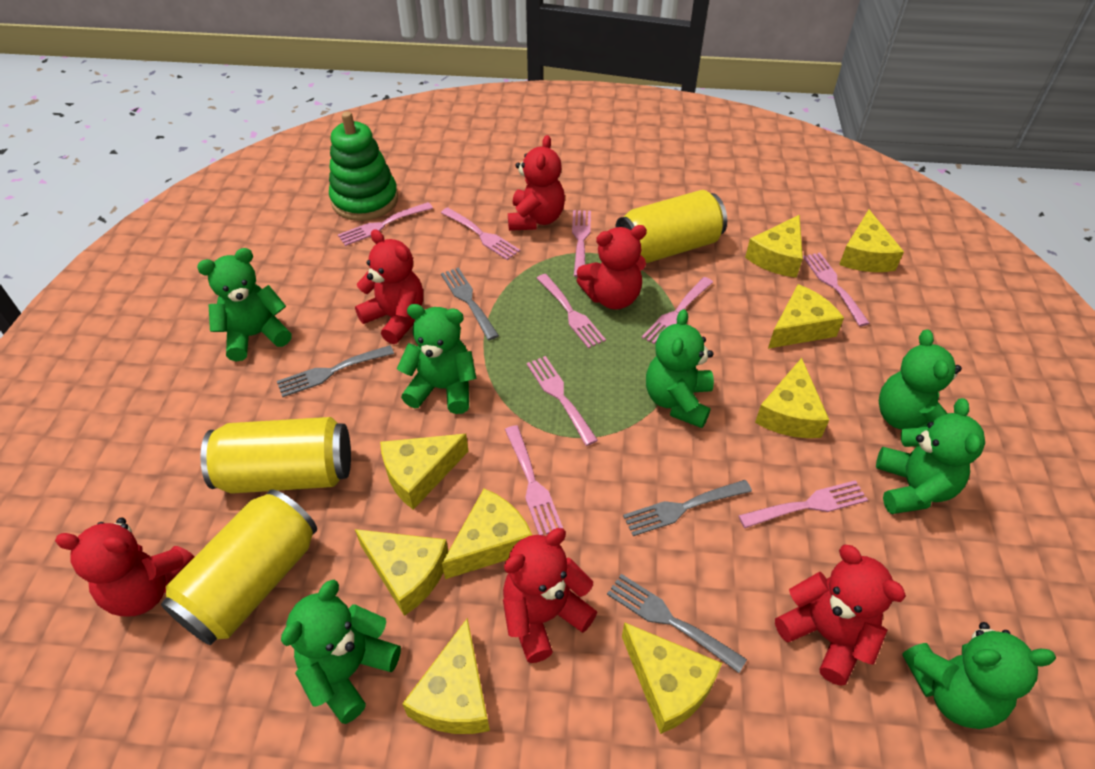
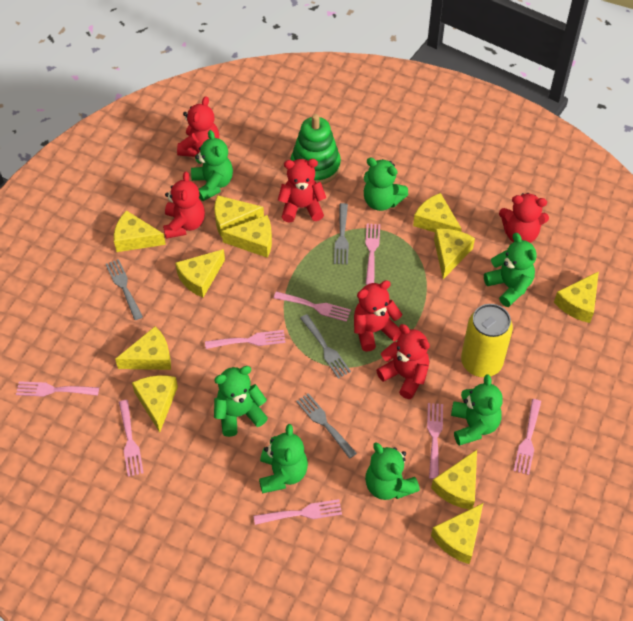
pink fork: [338,202,433,246] [441,207,520,260] [505,425,563,535] [527,356,598,446] [537,274,606,348] [572,210,591,277] [642,277,713,344] [738,480,868,528] [803,253,870,326] = 9 -> [16,381,99,397] [119,400,143,477] [205,330,286,349] [254,499,342,525] [274,291,351,322] [365,224,380,285] [427,403,443,479] [513,399,541,475] = 8
yellow can: [161,489,317,645] [200,417,351,494] [615,190,727,263] = 3 -> [461,304,513,377] = 1
yellow cheese: [355,529,448,616] [380,434,469,510] [402,618,490,734] [442,488,532,579] [622,622,722,734] [745,215,803,278] [755,358,829,438] [768,284,844,349] [839,210,904,272] = 9 -> [114,210,166,252] [115,326,171,370] [132,375,178,433] [175,249,225,298] [214,195,264,237] [222,215,272,258] [413,193,462,232] [431,450,477,510] [431,503,483,564] [434,229,475,279] [554,271,599,323] = 11

